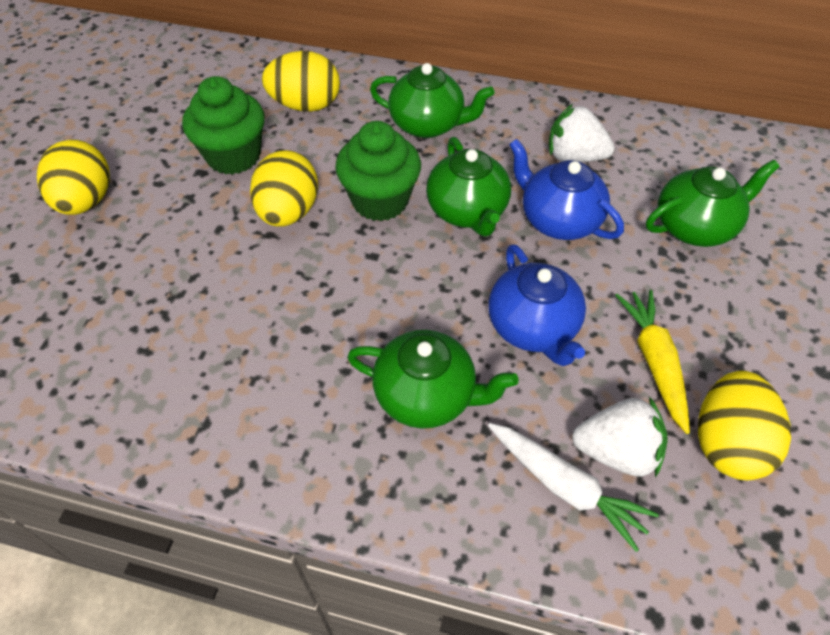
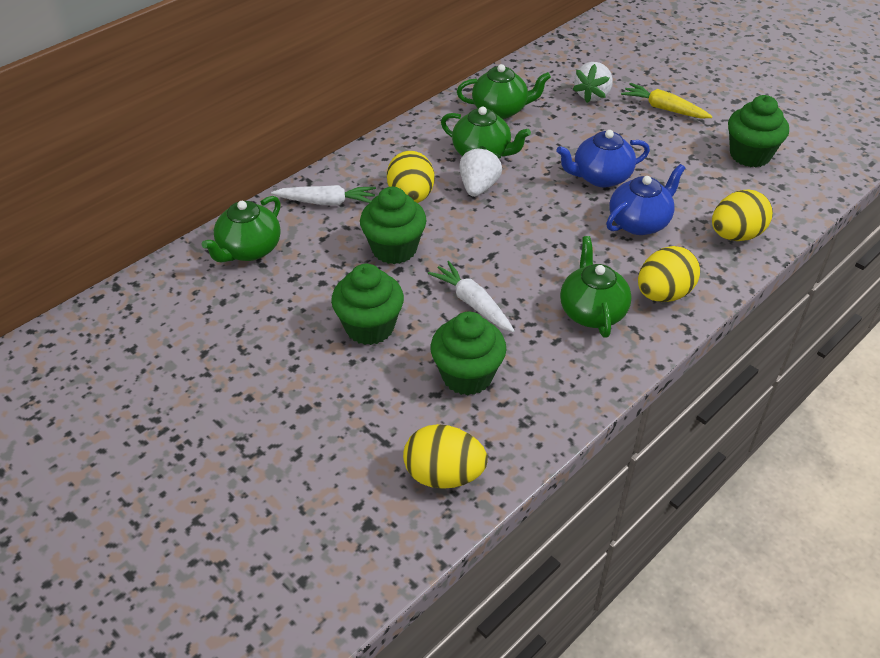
green cupcake: [182,76,265,175] [335,121,421,221] = 2 -> [331,264,404,345] [360,187,427,264] [430,312,506,395] [728,95,789,167] = 4
white carrot: [488,423,659,552] = 1 -> [271,185,376,205] [428,261,515,332] = 2

